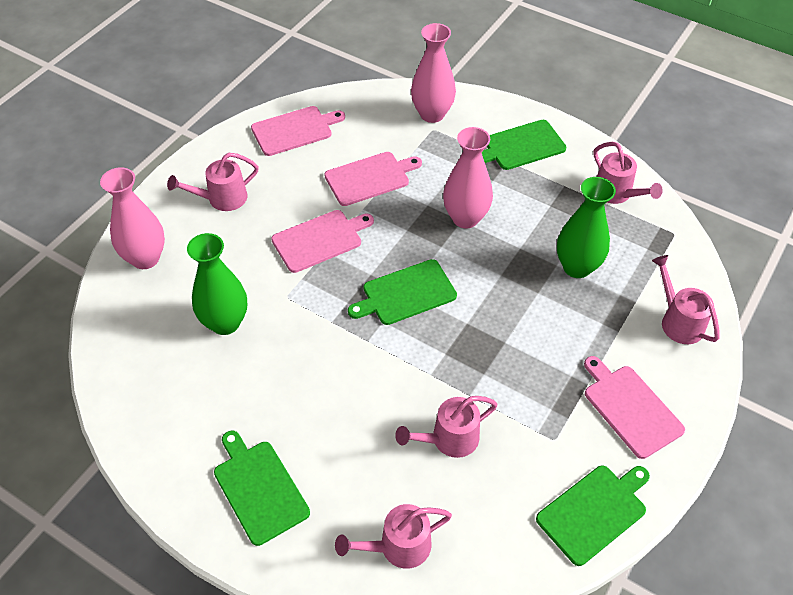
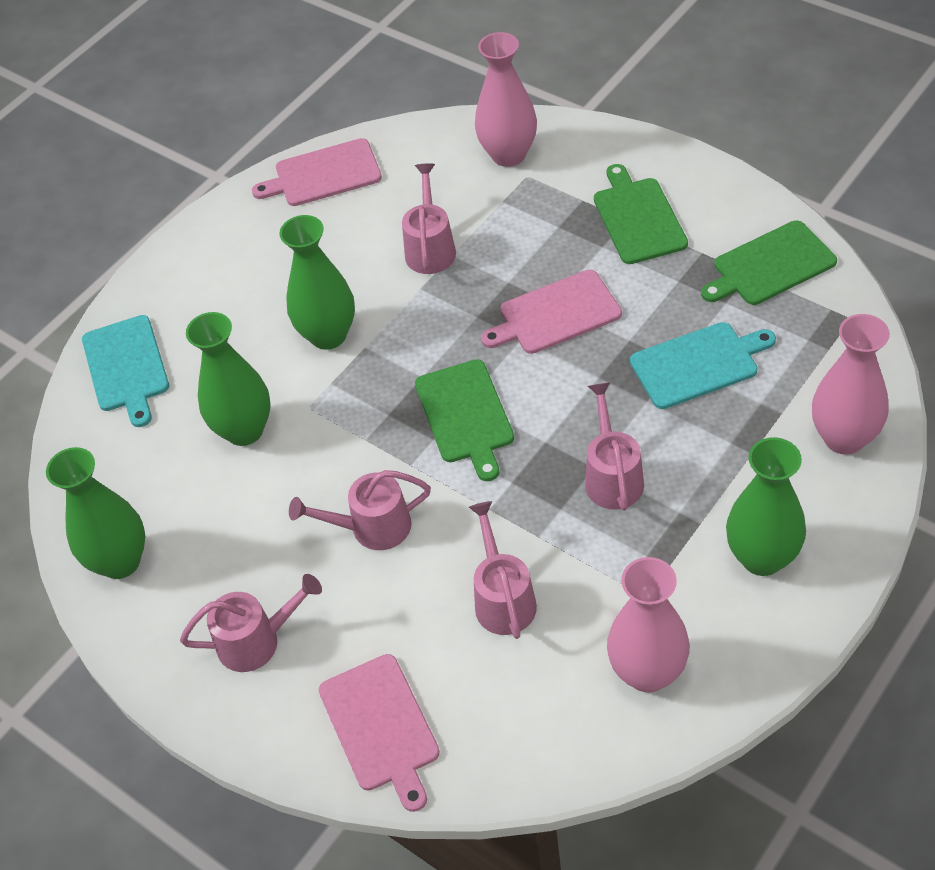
green cutting board: [214,431,310,546] [348,259,457,325] [482,120,566,170] [536,466,650,566] = 4 -> [415,359,514,481] [594,164,688,264] [701,221,837,305] = 3
green vase: [187,233,247,335] [557,177,616,278] = 2 -> [46,447,145,579] [186,312,271,446] [279,215,355,350] [726,437,806,576] = 4
pink cutting board: [251,106,345,156] [271,210,374,273] [324,152,422,206] [584,356,685,459] = 4 -> [252,138,382,206] [319,654,440,812] [481,270,622,354] = 3
turquoise cutting board: none = 0 -> [82,315,169,427] [630,322,776,409] = 2

